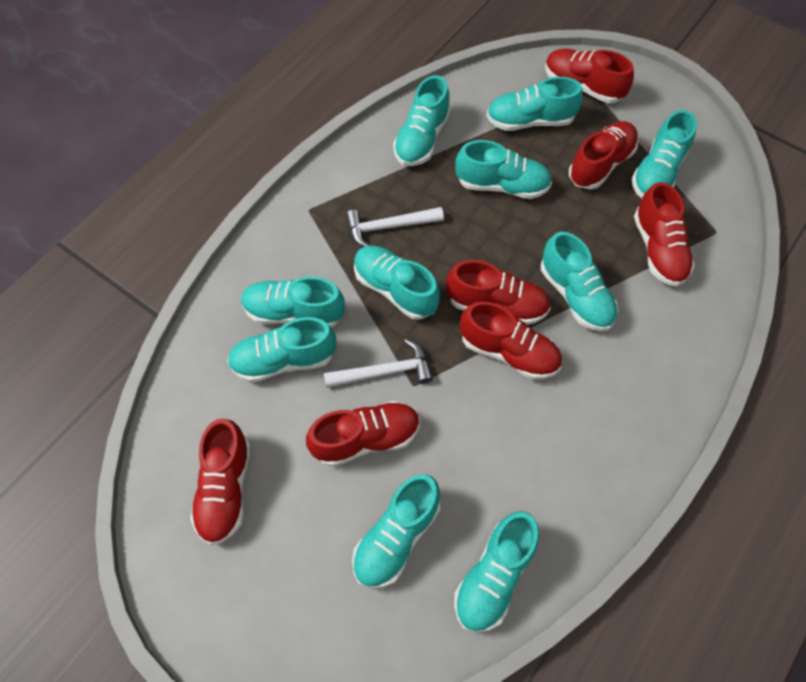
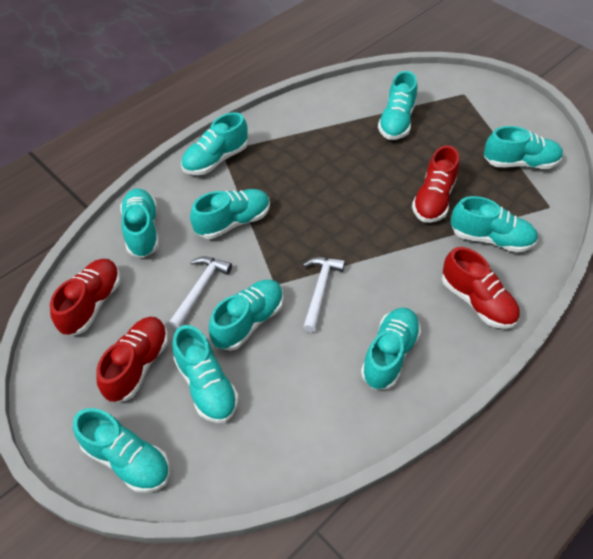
red shoe: [190,418,251,545] [306,401,420,467] [446,260,551,325] [460,301,562,380] [545,49,634,103] [569,121,638,189] [634,182,695,287] = 7 -> [50,259,121,336] [96,317,168,402] [412,145,459,223] [442,247,519,329] = 4

